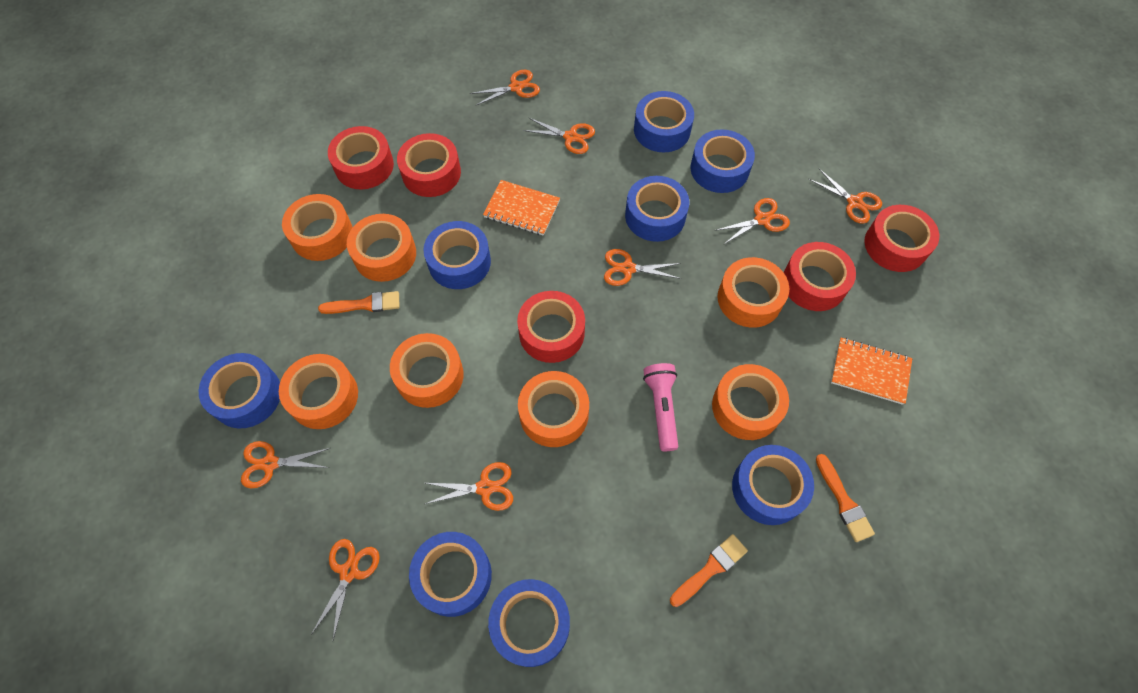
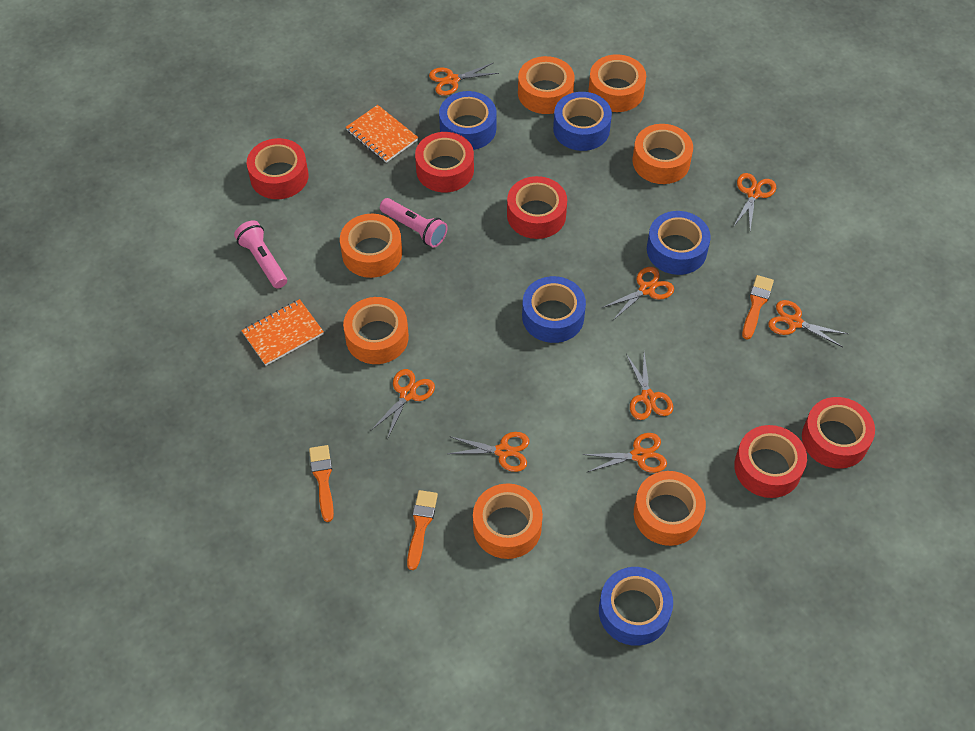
blue tape: [199,353,280,429] [409,532,492,617] [423,221,491,289] [488,579,570,667] [625,176,689,242] [634,91,694,153] [691,129,755,193] [732,445,814,525] = 8 -> [439,91,497,150] [522,276,586,343] [553,92,612,151] [599,567,673,646] [647,211,711,275] = 5
pink flashlight: [643,363,678,451] = 1 -> [234,220,287,289] [380,198,448,247] = 2

